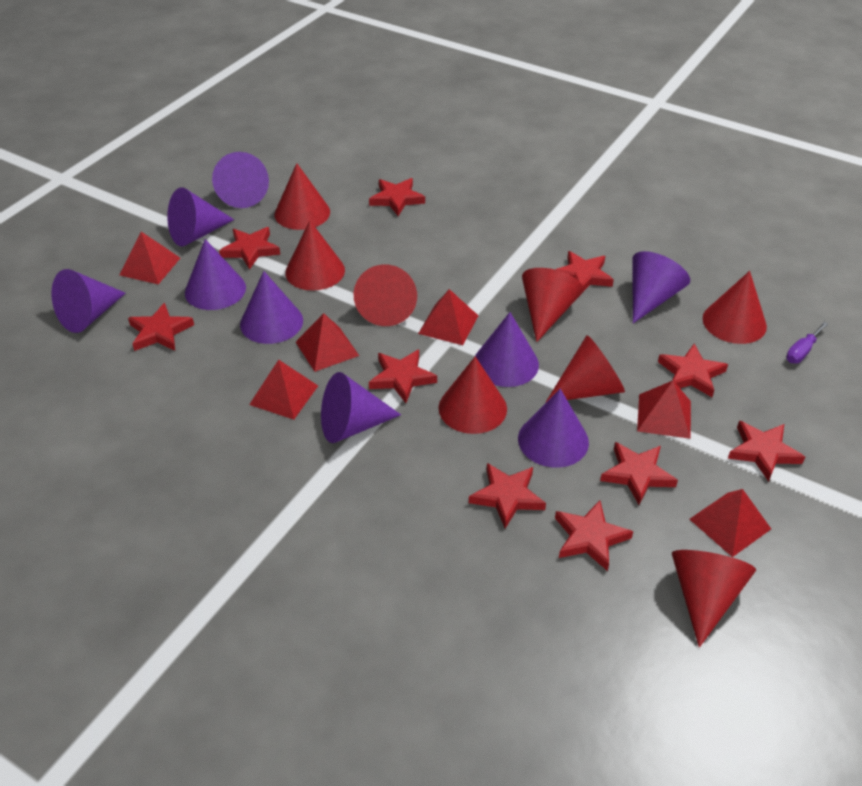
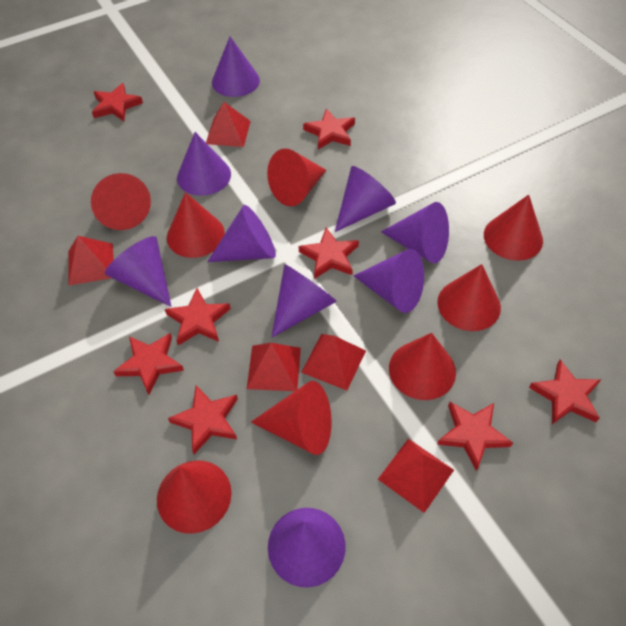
purple screwdriver: [786,322,828,364] = 1 -> none = 0
red pyramid: [119,232,180,285] [249,360,318,420] [296,313,359,372] [418,289,478,345] [637,381,691,439] [689,489,771,557] = 6 -> [68,236,114,285] [206,102,251,147] [247,343,301,391] [301,334,366,390] [378,439,454,513] = 5
red star: [128,303,194,351] [219,227,280,270] [369,178,425,216] [369,350,437,403] [469,463,546,528] [555,251,614,293] [555,500,633,571] [600,442,678,505] [658,344,728,397] [728,421,805,482] = 10 -> [92,83,143,121] [113,333,184,395] [165,288,231,345] [168,386,238,454] [299,227,359,279] [303,109,355,150] [437,402,513,471] [529,360,601,424] = 8

